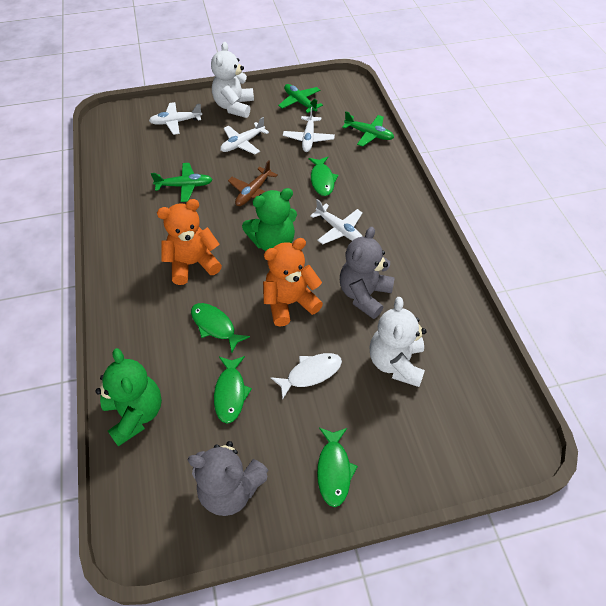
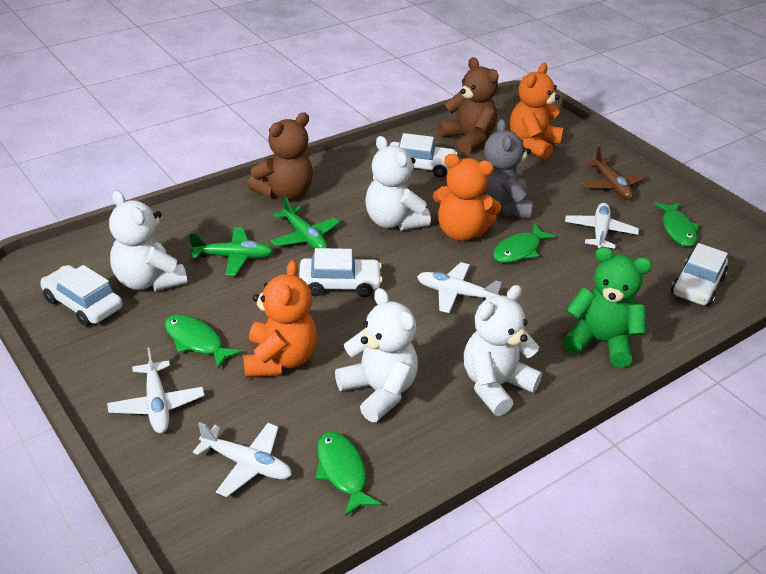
brown teddy bear: none = 0 -> [248,113,313,200] [437,57,498,154] = 2
green plane: [151,163,213,202] [278,84,323,113] [342,111,394,147] = 3 -> [189,227,273,276] [270,196,340,249] = 2
green teddy bear: [95,348,162,447] [242,188,297,251] = 2 -> [563,247,652,368] = 1
grey teddy bear: [187,441,268,516] [340,227,395,319] = 2 -> [480,119,533,219] = 1
orange teddy bear: [157,199,222,285] [263,238,323,327] = 2 -> [243,260,317,378] [433,154,502,241] [510,63,563,159] = 3
white car: none = 0 -> [40,265,122,326] [299,248,383,297] [390,133,458,177] [671,243,728,306] = 4
white fish: [271,353,342,400] = 1 -> none = 0
white teddy bear: [211,42,254,118] [369,297,427,387] = 2 -> [109,190,187,291] [335,288,418,422] [365,136,431,230] [464,285,542,416] = 4

